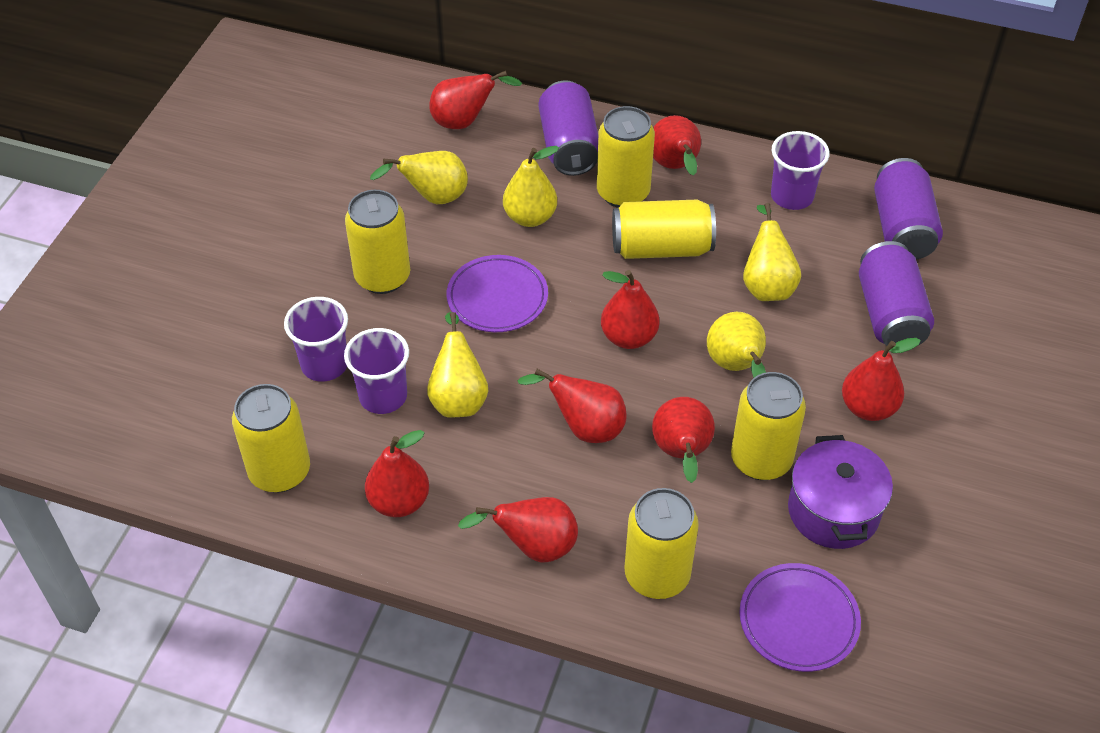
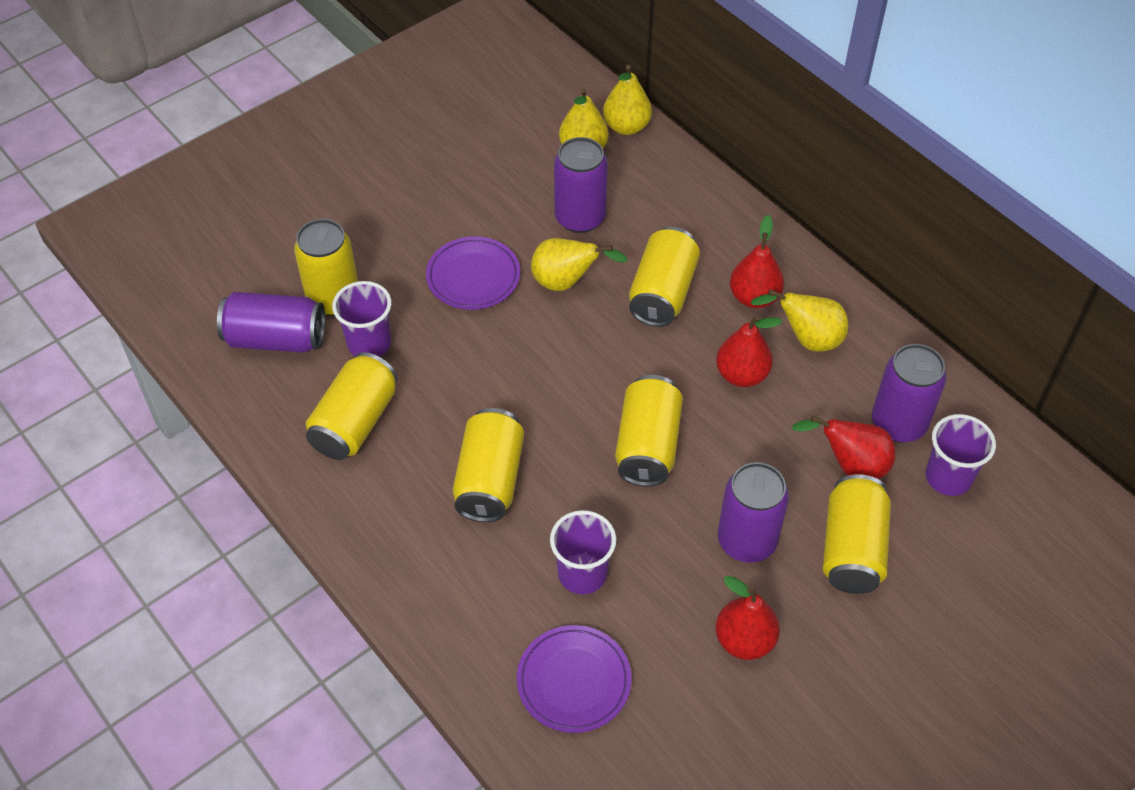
purple can: [539,80,598,176] [859,241,934,346] [874,158,943,259] = 3 -> [217,292,325,353] [554,137,608,233] [718,462,789,563] [872,344,947,443] = 4
purple pot: [788,435,893,549] = 1 -> none = 0
red pear: [365,430,429,517] [429,71,522,129] [458,497,578,563] [517,369,627,443] [601,270,660,349] [652,397,715,483] [653,115,701,176] [842,338,921,421] = 8 -> [715,576,780,660] [716,315,783,387] [730,215,784,308] [791,416,895,479] = 4
yellow pear: [370,151,468,204] [427,312,488,418] [503,146,559,227] [707,312,766,378] [743,203,801,301] = 5 -> [531,238,628,291] [559,88,609,148] [603,65,652,135] [750,289,848,351] = 4

